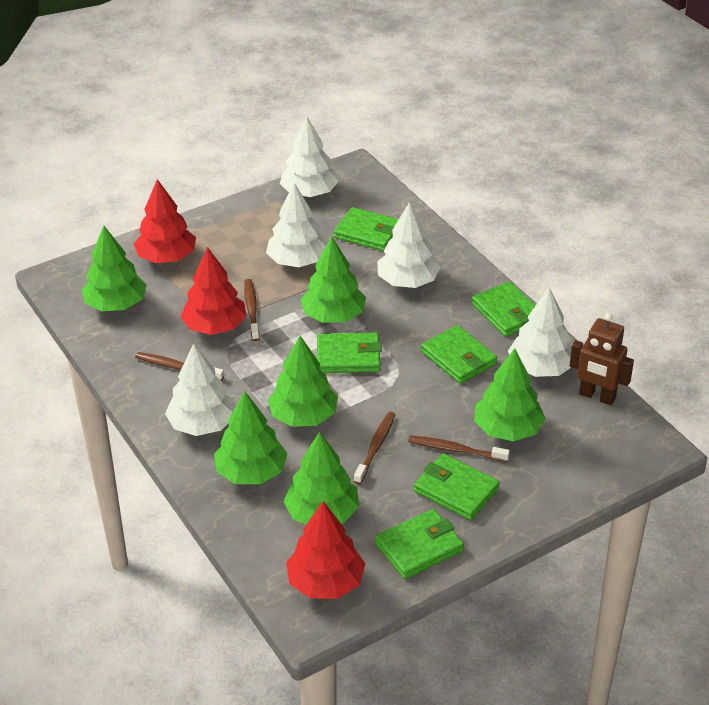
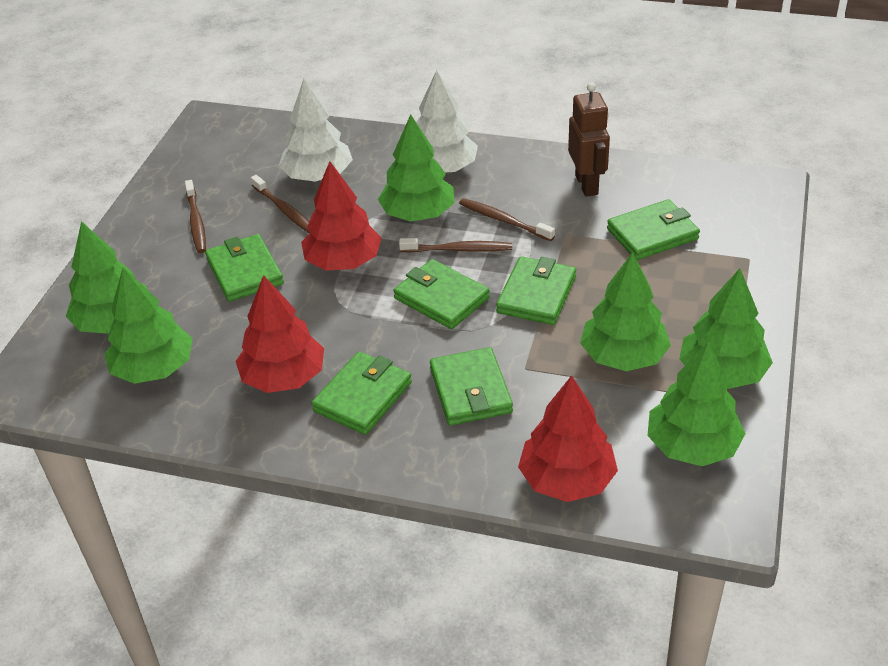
white tree: [165,343,235,436] [266,183,327,267] [280,116,339,197] [377,202,440,288] [508,287,572,377] = 5 -> [279,79,353,182] [416,70,478,173] = 2

